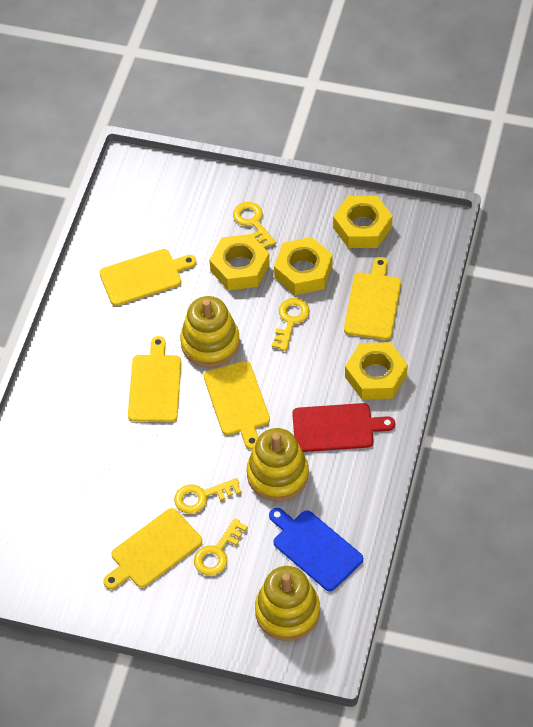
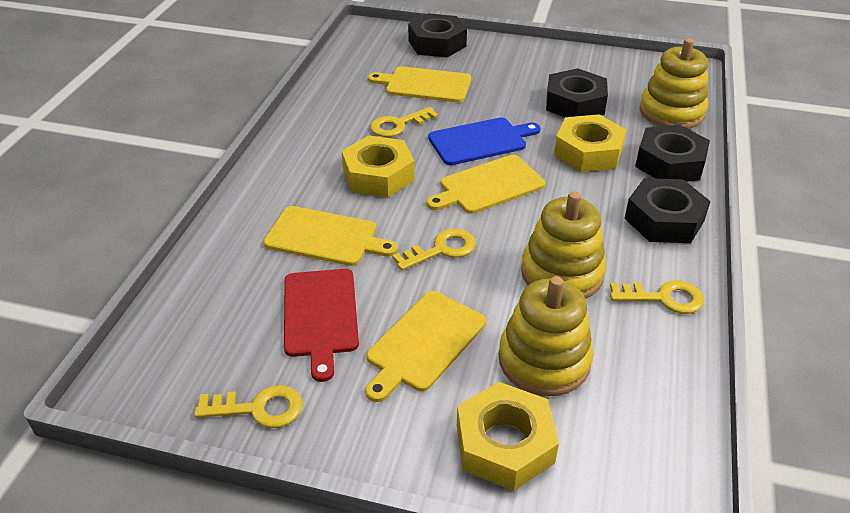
black nut: none = 0 -> [408,13,467,58] [546,68,608,117] [624,178,711,243] [635,125,710,182] = 4
yellow cutting board: [99,249,196,306] [103,508,202,589] [128,336,181,422] [204,361,270,450] [344,257,401,340] = 5 -> [263,206,398,266] [365,291,486,402] [368,66,471,102] [427,155,546,214] = 4
yellow nut: [209,234,270,290] [274,237,333,295] [333,196,393,248] [345,342,408,399] = 4 -> [342,135,415,197] [457,382,559,491] [554,114,626,172] = 3

